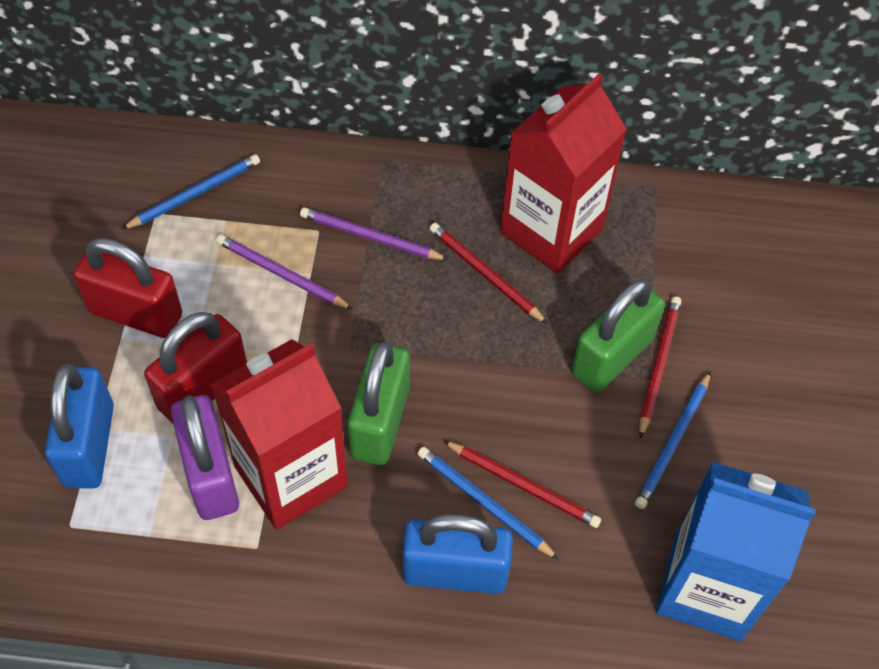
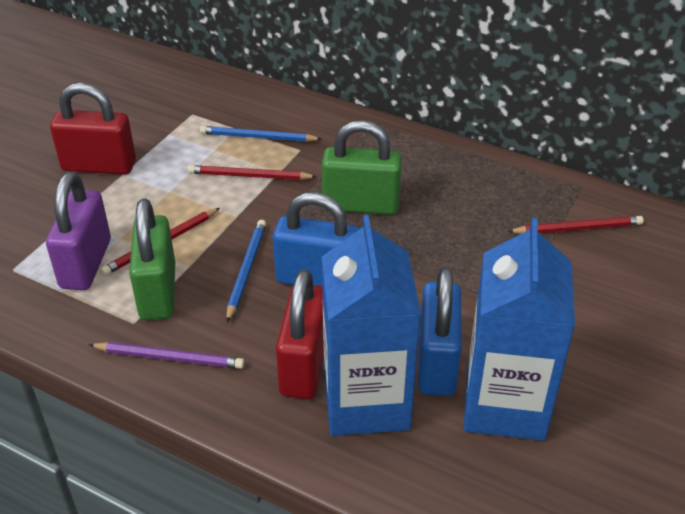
blue carton: [656,462,816,641] = 1 -> [322,215,421,436] [464,218,575,441] = 2
blue pencil: [121,154,260,230] [418,447,559,560] [635,371,711,509] = 3 -> [200,126,321,142] [226,220,266,322] = 2
purple pencil: [216,234,353,309] [300,207,449,260] = 2 -> [89,342,244,369] = 1
red carton: [211,339,348,530] [500,74,627,274] = 2 -> none = 0

